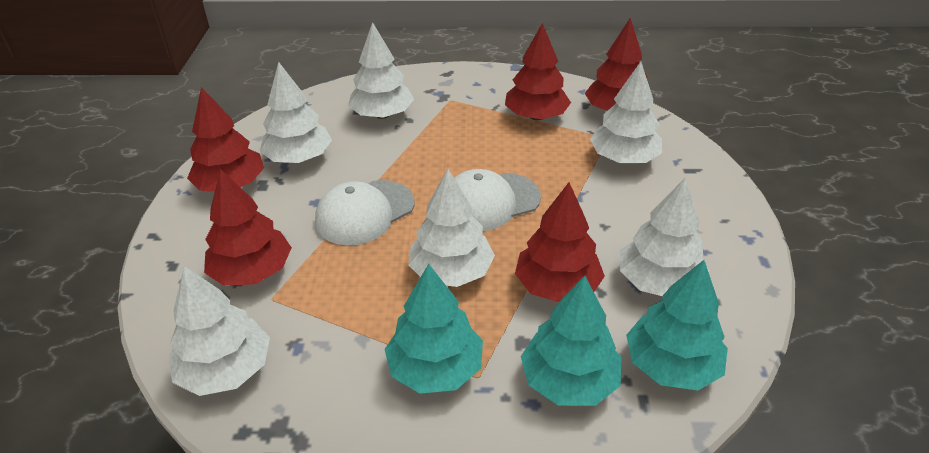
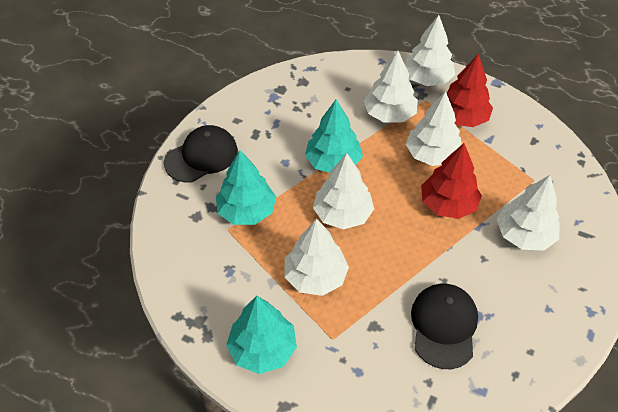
black cap: none = 0 -> [164,125,238,183] [411,284,478,369] = 2
red tree: [187,87,264,192] [204,169,292,286] [505,23,571,120] [515,183,605,302] [585,18,648,111] = 5 -> [421,143,482,219] [447,54,493,127] = 2
white cap: [315,180,414,245] [454,169,541,231] = 2 -> none = 0

